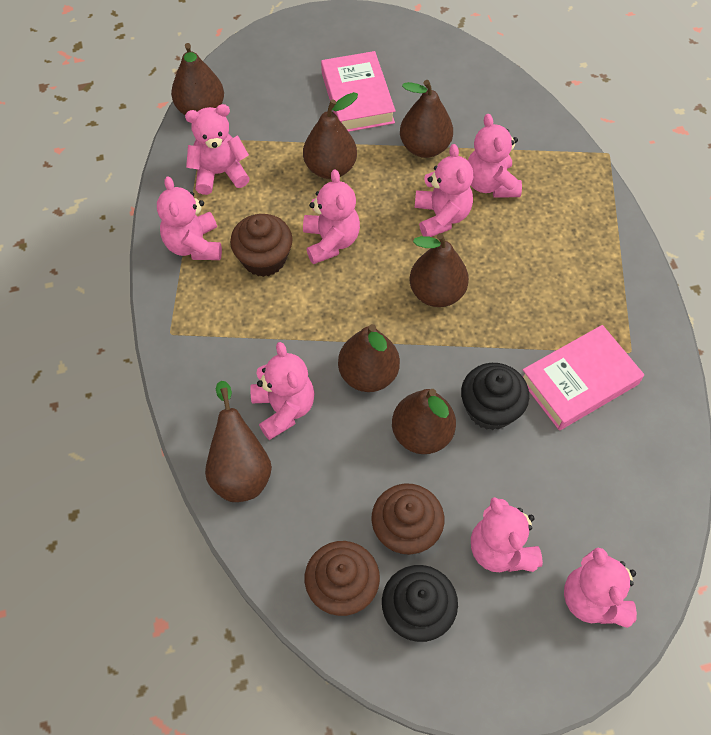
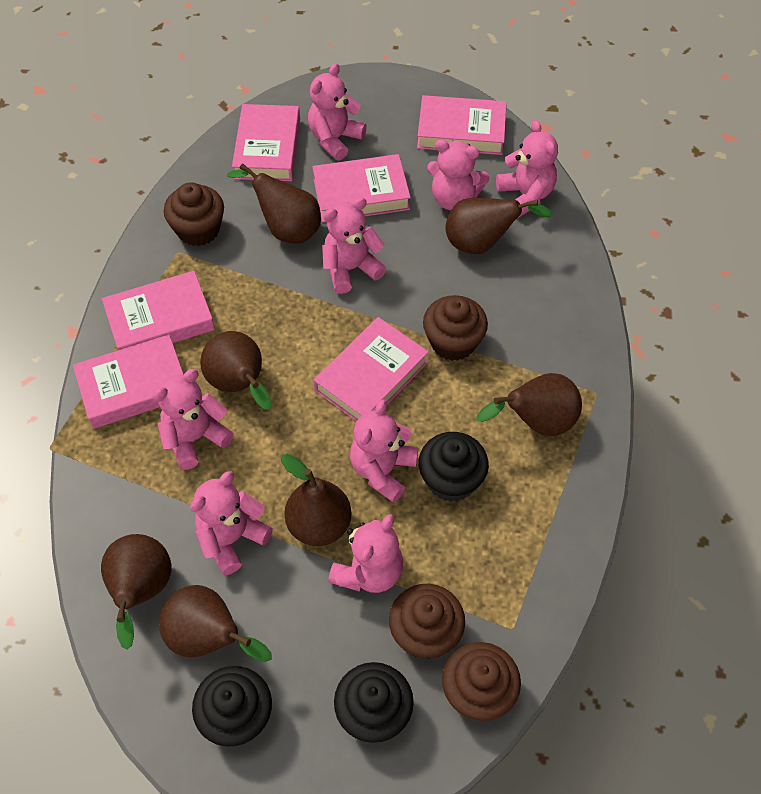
black cupcake: [382,565,458,642] [461,363,529,430] = 2 -> [192,666,272,746] [334,662,414,743] [418,432,489,502] = 3
brown cupcake: [230,214,293,277] [305,541,380,616] [371,483,444,555] = 3 -> [164,182,224,246] [389,584,465,659] [423,295,488,361] [442,642,521,721] = 4
pink book: [321,51,396,132] [523,325,644,430] = 2 -> [73,335,184,429] [102,271,215,350] [232,104,300,181] [313,154,411,222] [314,317,429,421] [417,95,507,155] = 6

